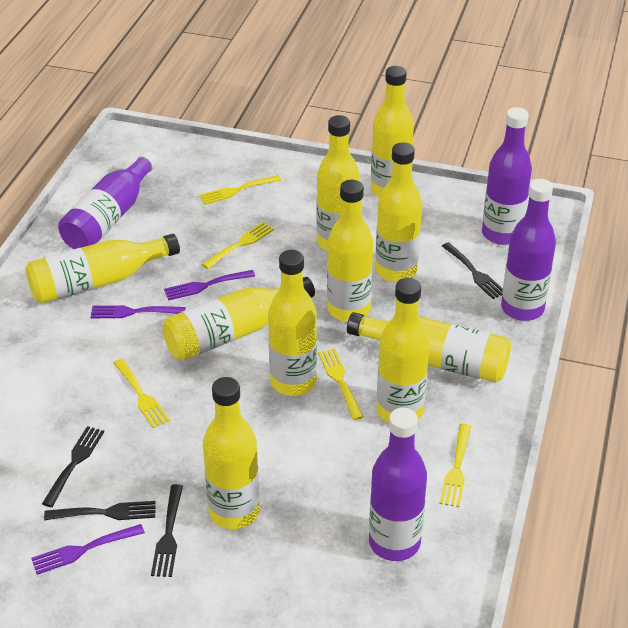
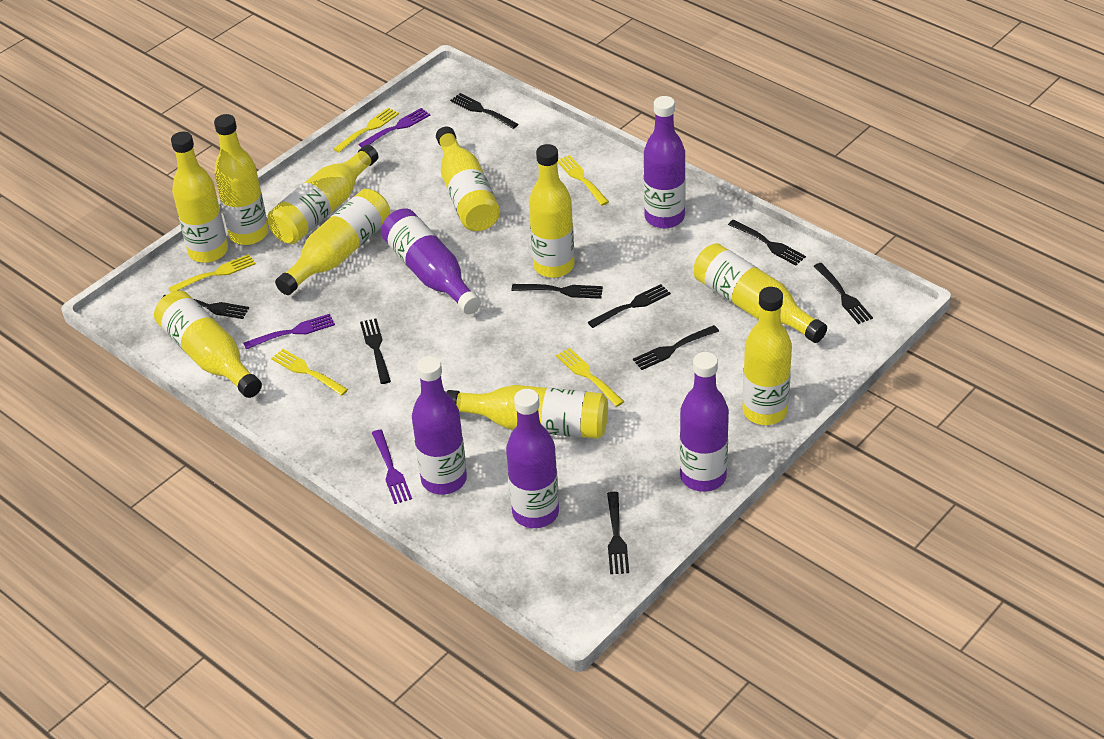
black fork: [42,426,104,507] [44,501,156,520] [151,484,183,577] [442,242,503,299] = 4 -> [162,295,249,319] [360,319,391,384] [450,93,518,129] [512,284,603,299] [588,284,671,328] [607,492,629,574] [633,325,719,370] [728,219,806,266] [813,263,873,324] = 9
purple bottle: [58,151,158,249] [369,408,427,561] [482,107,532,245] [501,179,556,321] = 4 -> [381,208,481,314] [412,356,467,495] [506,389,559,528] [644,96,686,228] [680,352,729,492] = 5

